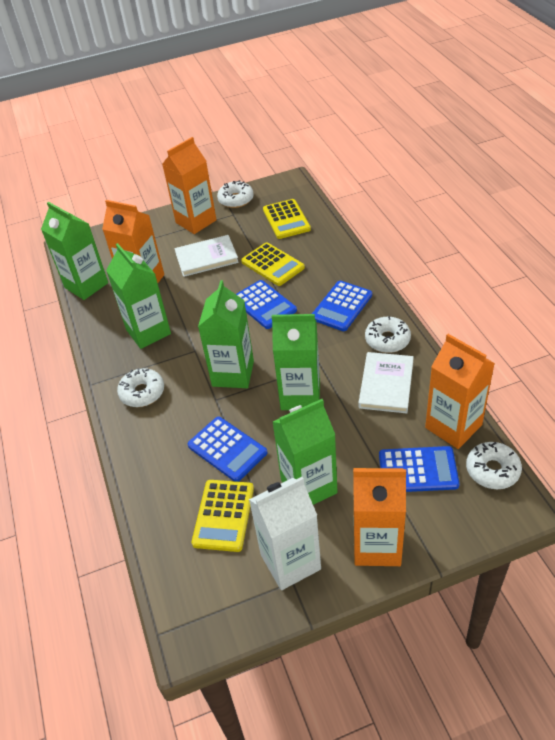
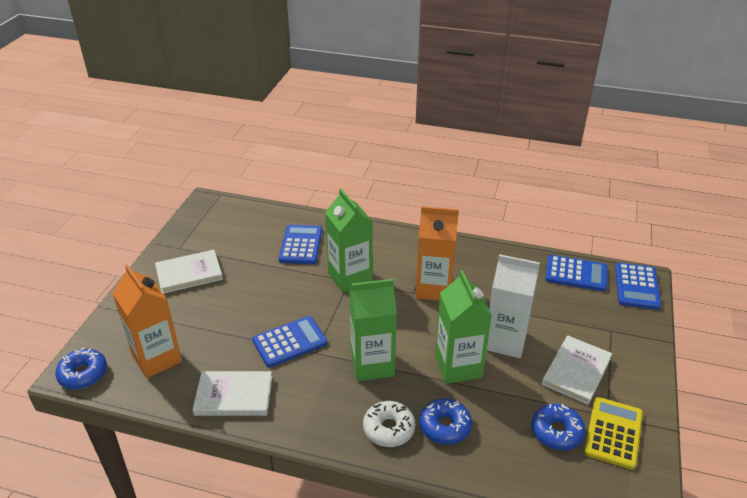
blue donut: none = 0 -> [55,347,107,389] [420,398,472,445] [532,404,586,450] = 3
green carton: [41,202,108,300] [106,243,171,349] [198,280,254,388] [272,314,320,410] [273,399,337,505] = 5 -> [325,189,373,293] [349,279,397,381] [435,270,492,384] = 3
orange carton: [102,200,164,283] [162,137,216,234] [353,468,406,566] [425,334,495,449] = 4 -> [112,265,182,378] [416,206,459,301] = 2
white book: [175,235,239,277] [358,352,414,413] = 2 -> [155,250,223,294] [193,371,272,416] [542,336,612,405] = 3
white donut: [117,368,164,407] [217,180,254,208] [365,316,411,353] [466,442,522,489] = 4 -> [363,401,415,447] = 1
yellow calculator: [191,480,254,552] [241,242,305,286] [263,199,311,239] = 3 -> [584,397,643,470] = 1

